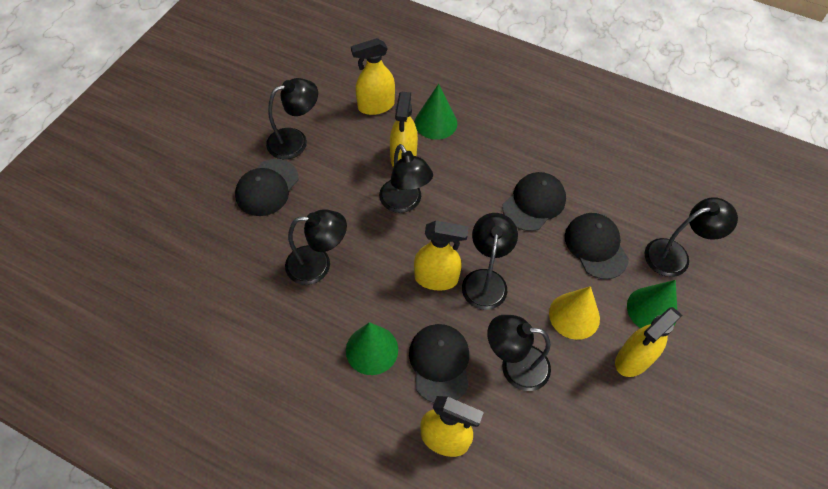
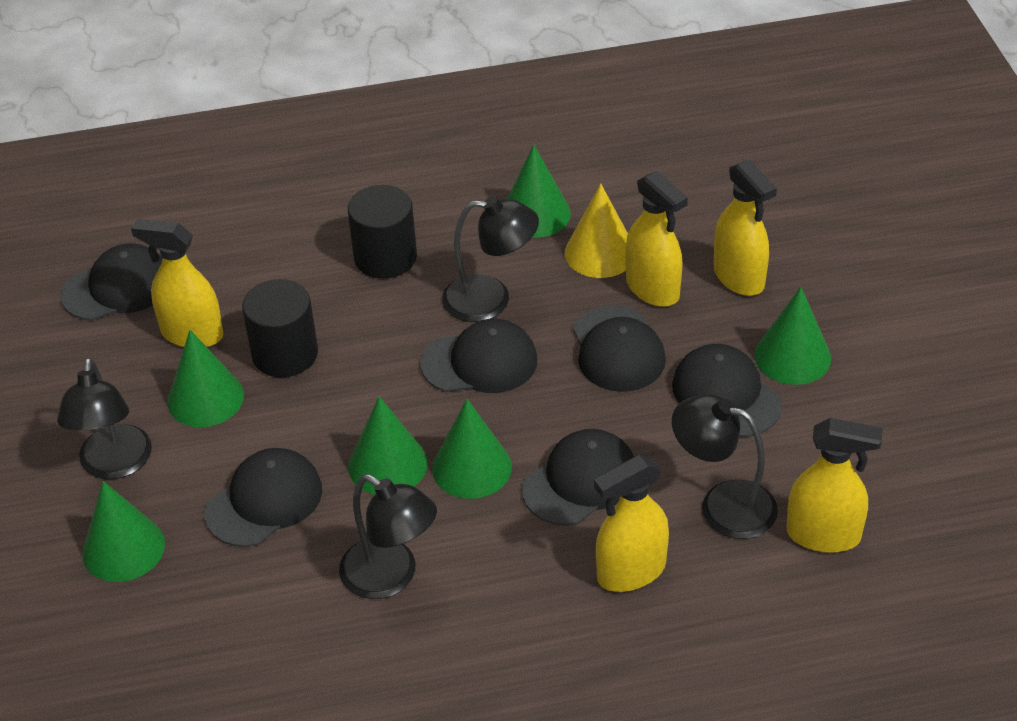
black cap: [235,159,298,216] [409,324,469,403] [503,172,566,231] [565,213,629,279] = 4 -> [60,243,163,321] [205,448,322,547] [420,319,537,393] [522,429,634,526] [573,305,666,392] [672,344,782,437] = 6
black cylinder: none = 0 -> [242,279,318,377] [348,185,417,279] = 2
black lamp: [266,78,318,159] [285,210,347,285] [379,144,433,213] [462,213,518,310] [487,315,551,391] [644,197,738,277] = 6 -> [57,357,152,479] [339,474,437,599] [442,197,539,322] [672,394,778,539] = 4
green cone: [346,322,398,375] [415,84,457,140] [627,280,677,328] = 3 -> [82,481,165,582] [167,330,244,427] [348,396,428,495] [432,399,512,499] [507,145,571,238] [755,287,831,385] = 6

